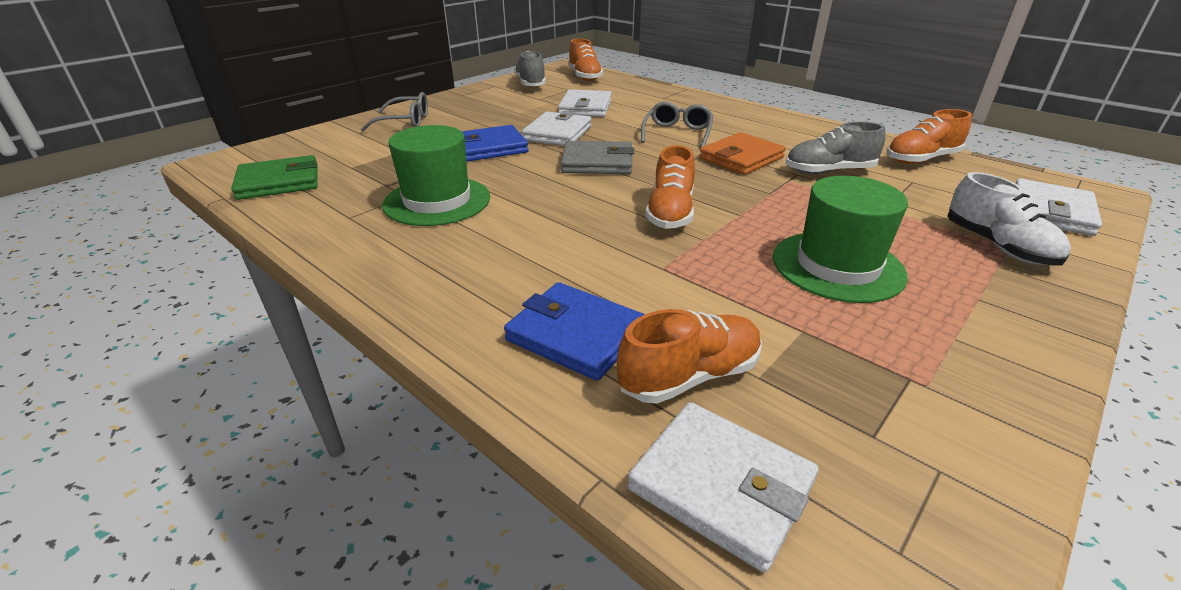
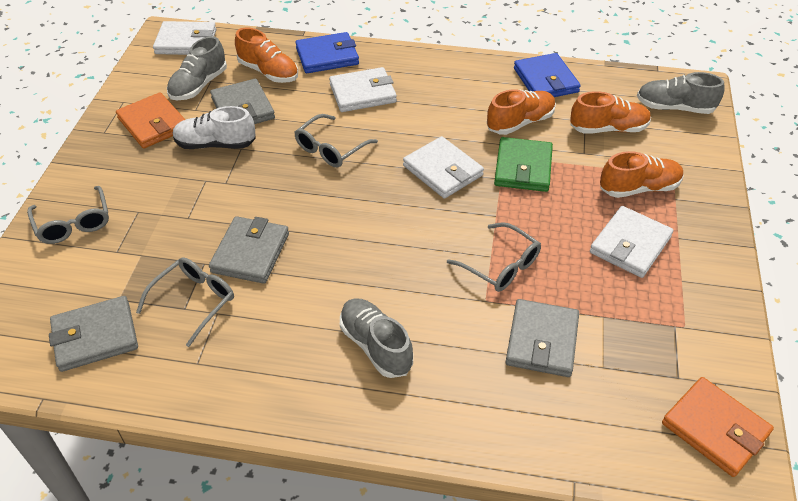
green hat: [382,125,490,226] [773,176,908,303] = 2 -> none = 0
grey glasses: [361,92,428,131] [641,102,713,148] = 2 -> [27,186,109,244] [136,257,234,347] [294,114,378,167] [447,222,541,292] = 4
grey shoe: [514,51,546,86] [786,122,886,174] = 2 -> [167,36,227,100] [340,298,413,378] [637,72,725,114] = 3
grey wallet: [561,141,634,174] = 1 -> [49,296,138,372] [209,216,289,284] [210,79,275,124] [506,299,579,377] = 4
orange wallet: [699,132,786,175] = 1 -> [116,92,186,149] [662,377,774,477] = 2

